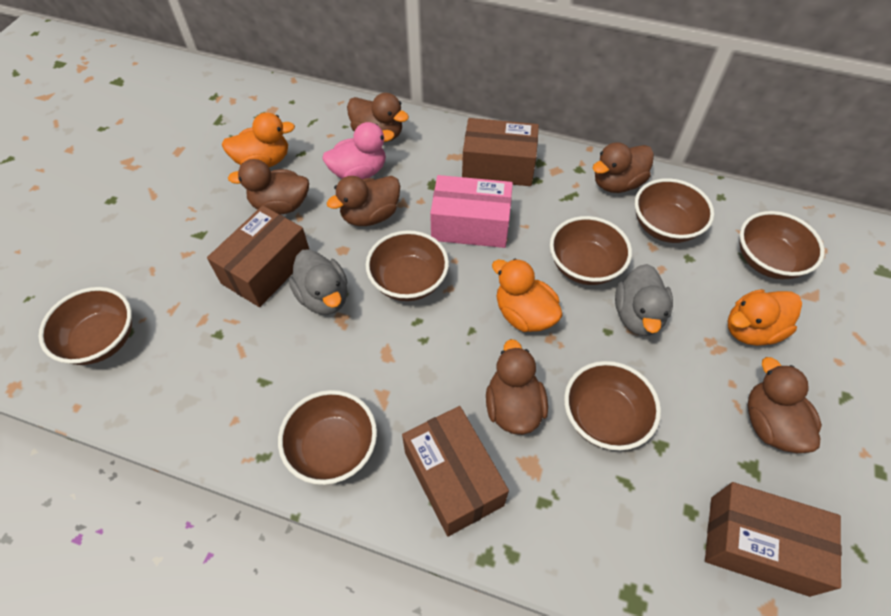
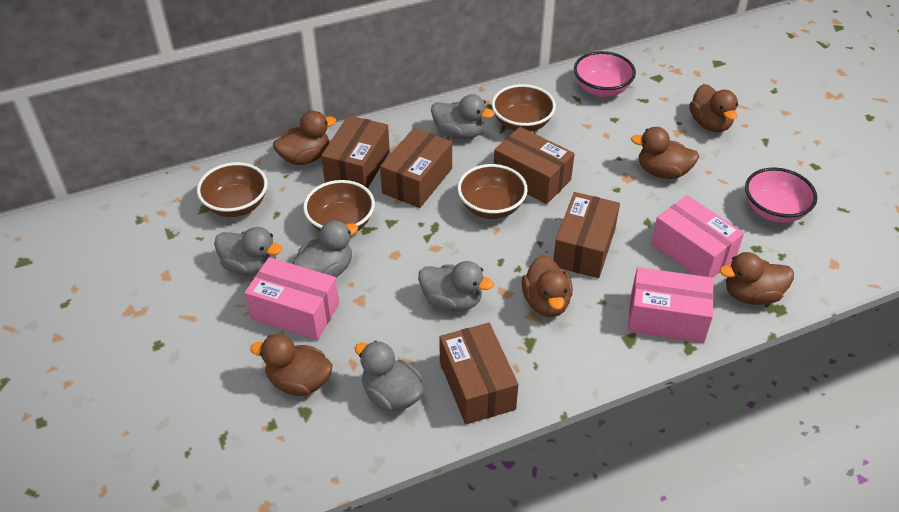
brown bowl: [39,287,132,365] [278,390,377,485] [366,230,449,301] [550,216,632,285] [564,361,661,450] [635,178,714,243] [740,211,825,279] = 7 -> [197,162,268,217] [303,180,375,231] [458,164,528,219] [492,84,556,132] = 4
brown box: [207,206,309,307] [402,406,509,536] [462,118,539,186] [705,482,842,597] = 4 -> [321,115,390,189] [380,128,452,208] [439,323,519,424] [494,127,575,204] [553,192,620,278] = 5
grey duck: [289,249,348,315] [615,264,673,336] = 2 -> [214,227,282,276] [292,220,358,277] [355,341,424,411] [418,261,494,311] [431,94,494,140] = 5
orange duck: [222,112,295,167] [492,259,563,332] [728,289,802,346] = 3 -> none = 0
pink bowl: none = 0 -> [574,51,636,97] [745,168,817,223] = 2
pink box: [430,175,513,248] = 1 -> [245,257,339,340] [628,267,714,343] [651,195,744,278] = 3
pink duck: [323,122,395,179] = 1 -> none = 0

